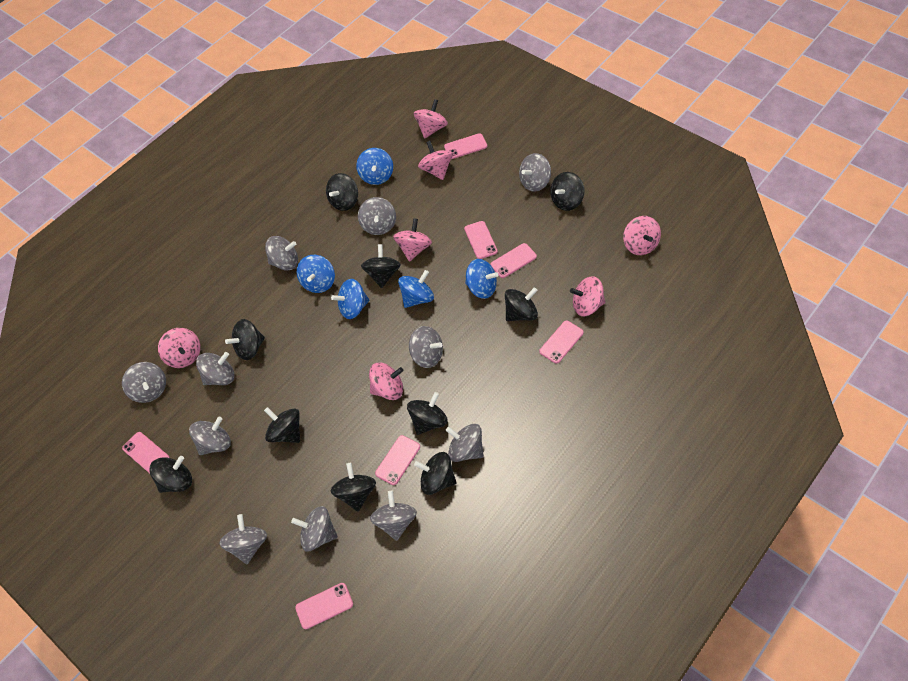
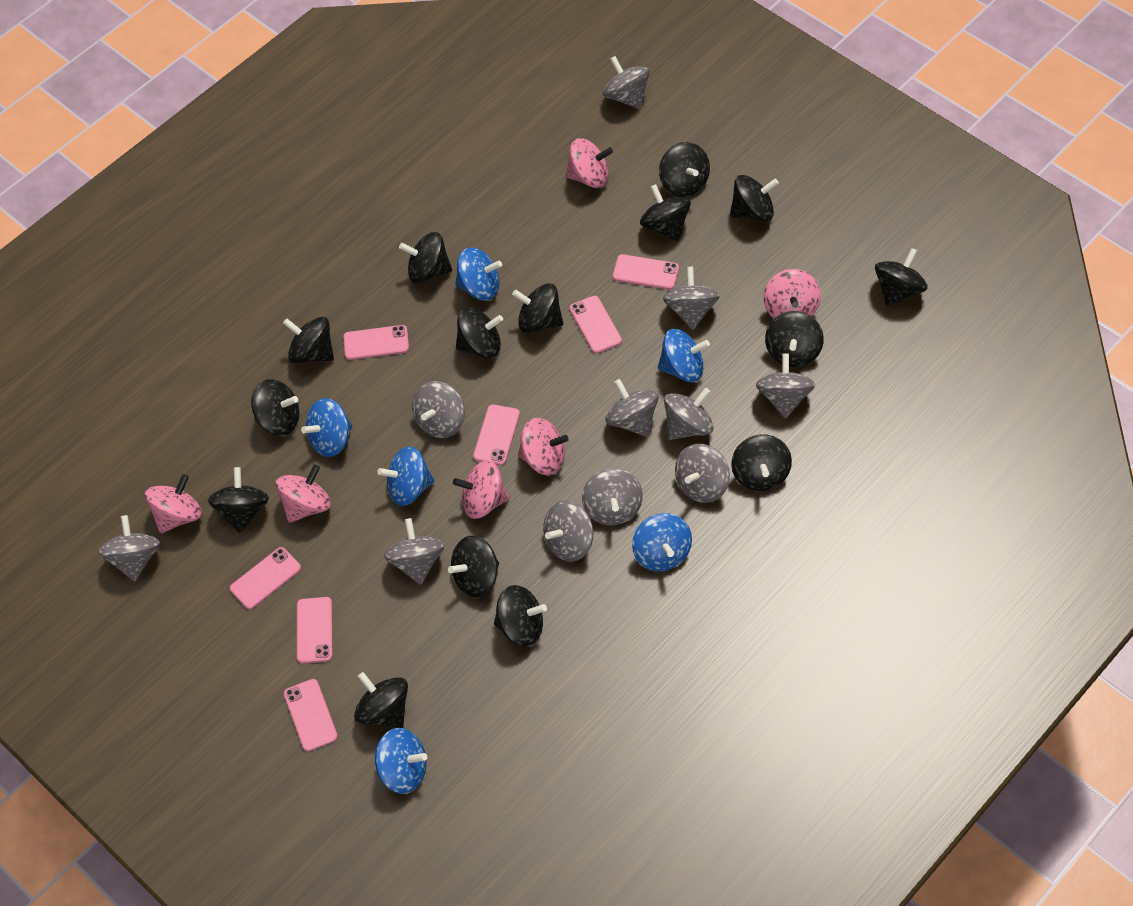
black spinning top: [149,456,192,493] [225,319,265,360] [264,407,300,443] [326,173,358,211] [331,463,376,511] [361,244,401,288] [407,392,448,435] [414,452,457,495] [505,287,538,321] [550,172,584,211] = 10 -> [208,467,269,533] [251,379,299,436] [283,317,334,364] [354,672,408,728] [399,232,452,284] [448,536,499,598] [456,308,503,358] [494,585,547,647] [512,283,563,333] [640,184,691,241] [659,142,710,197] [730,175,779,222] [731,434,792,491] [765,311,824,367] [875,248,928,307] = 15
blue spinning top: [297,255,335,293] [331,279,369,319] [356,148,393,185] [398,270,434,308] [465,259,498,299] = 5 -> [301,398,352,457] [375,728,427,794] [377,446,434,506] [455,248,502,301] [632,513,692,571] [658,329,710,382] = 6
pink spinning top: [158,328,201,368] [369,362,403,400] [393,218,432,262] [414,99,448,138] [418,141,453,180] [570,276,605,316] [623,216,661,255] = 7 -> [145,474,202,533] [275,464,331,523] [453,460,510,519] [518,418,569,476] [566,138,613,188] [763,269,821,319] = 6

